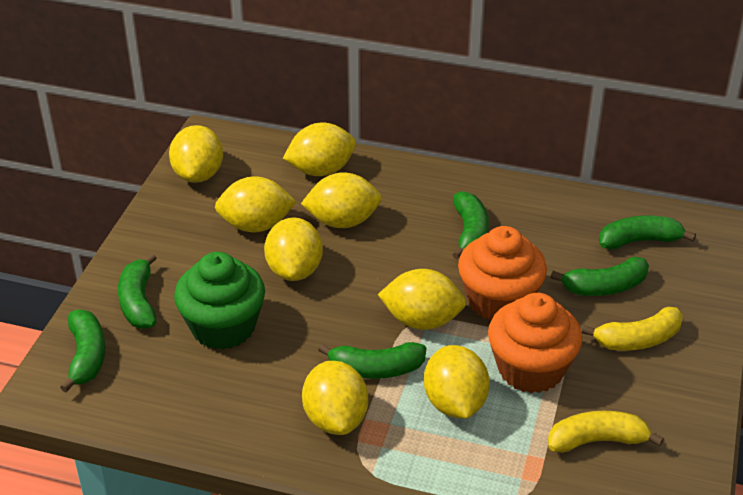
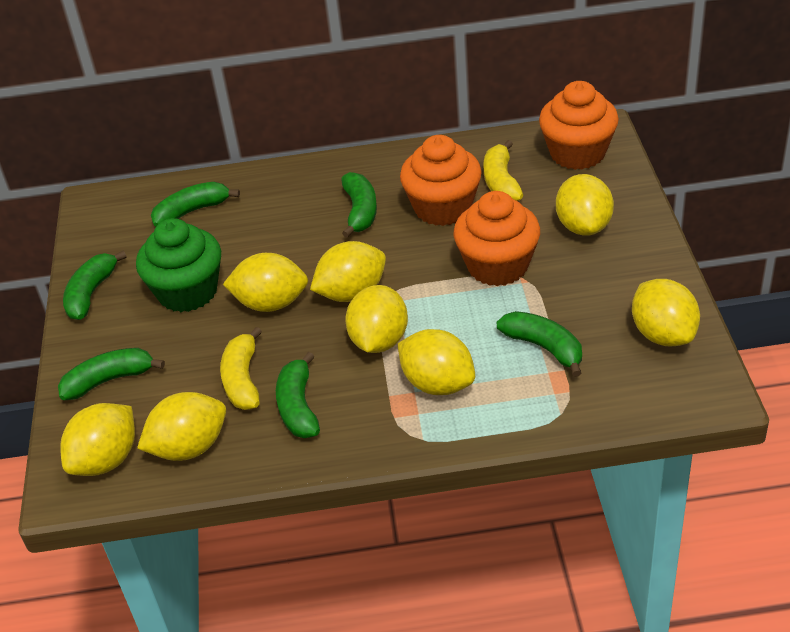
orange cupcake: [458,226,547,321] [488,293,582,393] = 2 -> [400,135,482,226] [453,191,540,286] [539,81,619,170] = 3

